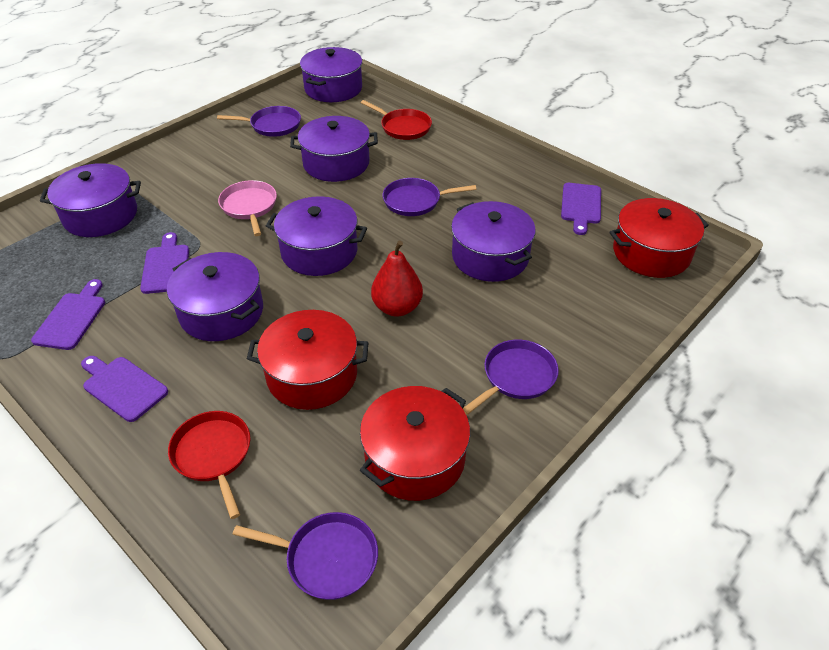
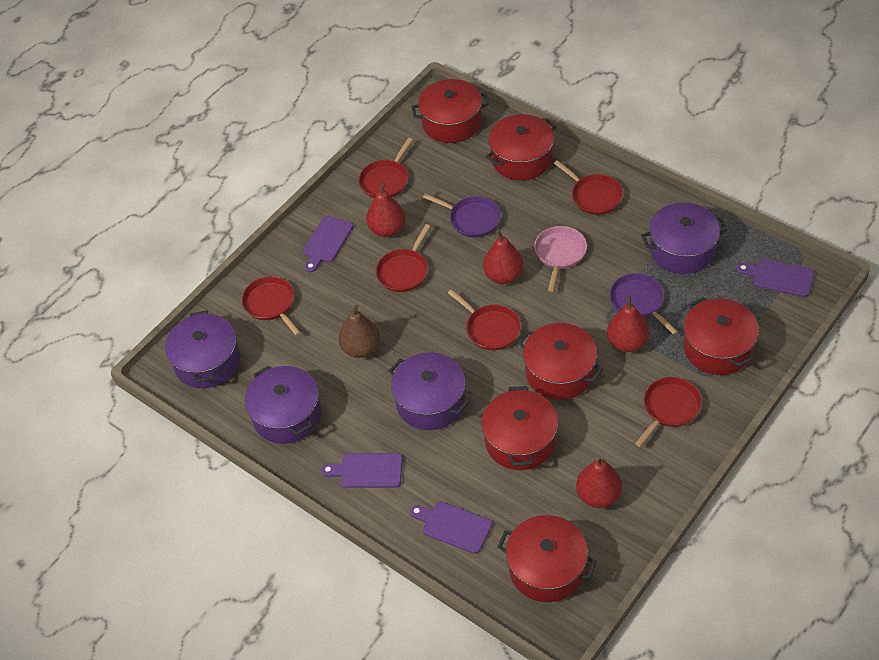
brown pear: none = 0 -> [338,304,380,358] = 1
purple pan: [217,106,301,137] [233,512,378,600] [383,178,476,216] [463,340,559,415] = 4 -> [423,193,501,237] [609,273,678,335] = 2
purple pot: [40,163,141,237] [167,252,263,341] [266,196,367,276] [290,116,378,182] [300,47,362,102] [451,201,536,282] = 6 -> [165,310,240,388] [245,366,321,444] [389,352,469,430] [641,203,727,274] = 4
red pan: [168,411,250,519] [361,100,432,140] = 2 -> [242,276,301,336] [359,138,413,198] [376,224,431,292] [448,289,521,350] [554,160,623,215] [635,377,702,447] = 6
red pear: [371,241,423,317] = 1 -> [366,182,405,237] [483,229,524,284] [576,456,622,508] [607,295,650,352] = 4
red pot: [247,310,369,410] [360,386,470,501] [609,198,709,278] = 3 -> [411,79,489,143] [481,386,558,470] [486,114,556,181] [498,515,597,602] [518,323,603,400] [683,297,759,375] = 6

